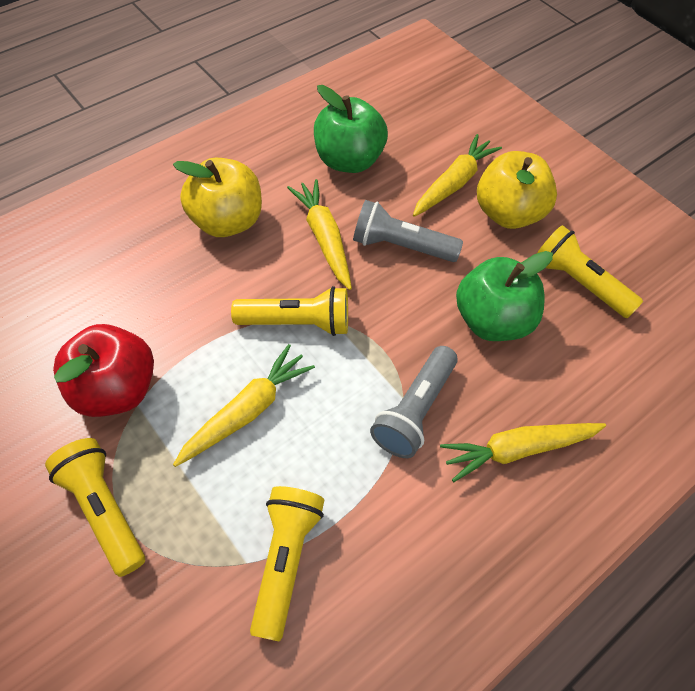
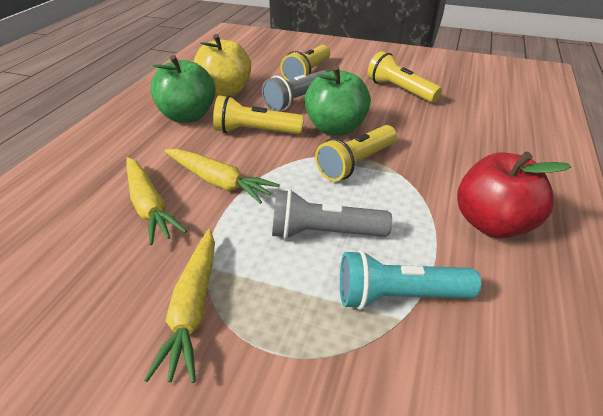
turquoise flashlight: none = 0 -> [340,250,481,310] = 1
yellow apple: [173,158,262,237] [477,151,557,229] = 2 -> [194,34,251,97] = 1
yellow carrot: [173,344,315,467] [287,179,352,290] [413,134,502,217] [440,423,606,482] = 4 -> [126,157,187,245] [144,229,215,383] [165,149,280,204] = 3

